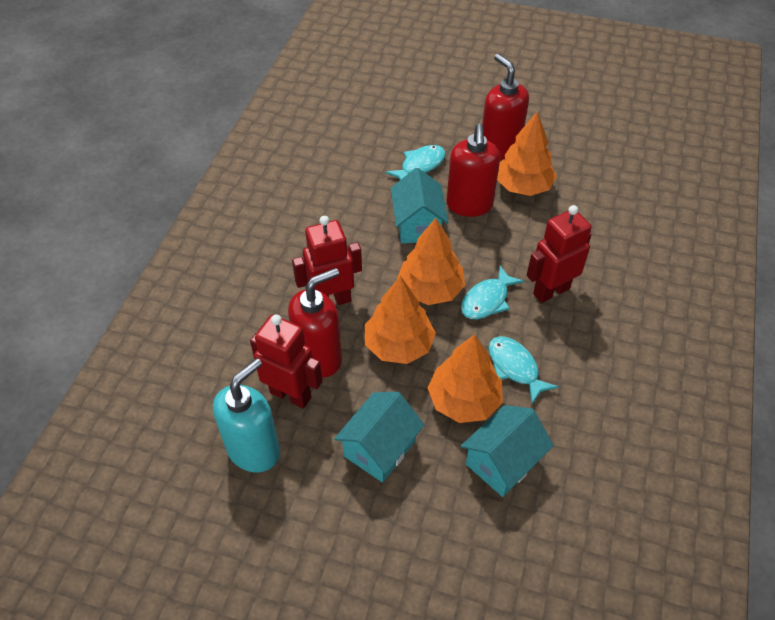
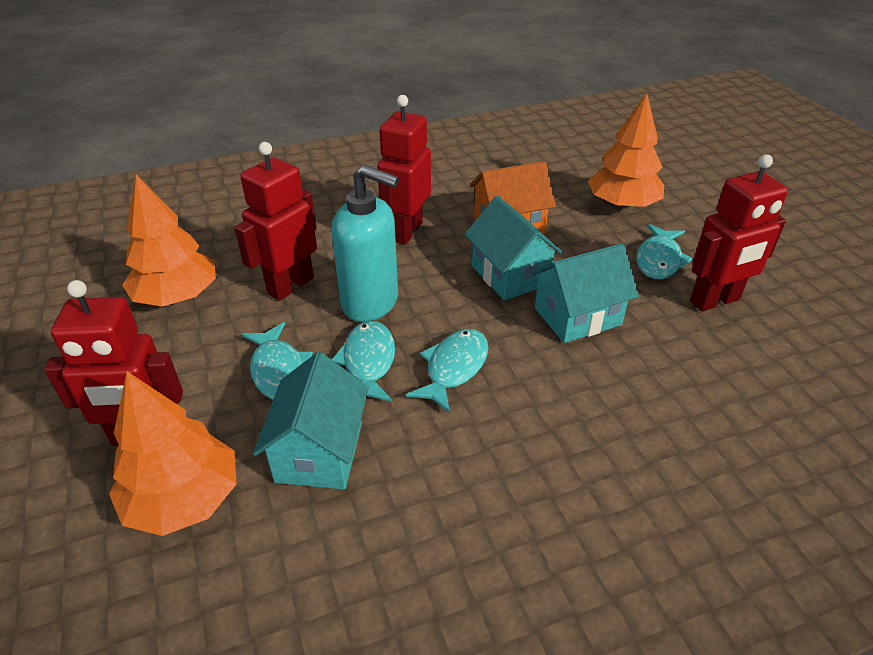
orange house: none = 0 -> [470,161,556,234] = 1
orange tree: [365,276,436,364] [397,218,465,305] [428,334,503,423] [497,112,557,196] = 4 -> [109,371,237,536] [122,175,216,307] [588,93,664,209] = 3
red robot: [250,314,322,409] [292,216,362,305] [527,205,591,303] = 3 -> [44,280,183,446] [234,142,317,301] [377,95,431,245] [690,154,788,311] = 4
red soap dispenser: [288,268,342,378] [447,124,500,217] [482,54,529,160] = 3 -> none = 0
turquoise fish: [385,145,446,180] [461,266,524,319] [488,336,558,404] = 3 -> [241,322,313,400] [331,320,395,402] [406,329,489,414] [636,223,693,279] = 4

